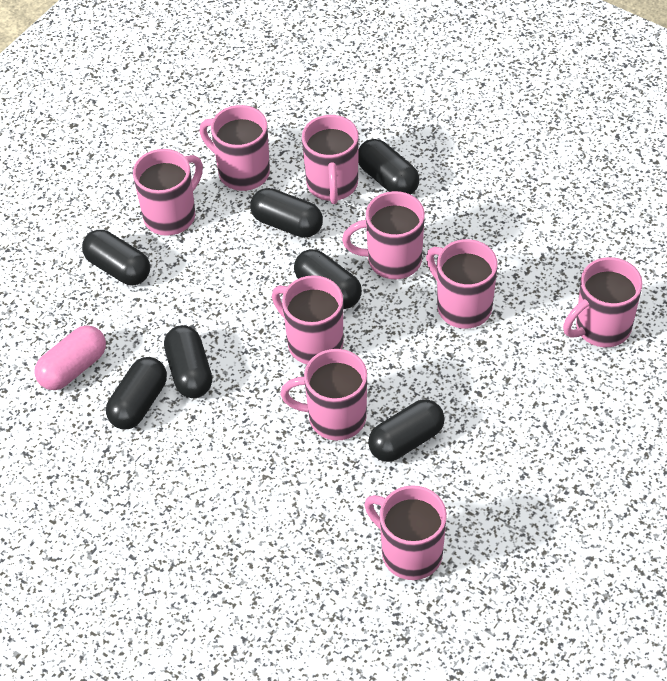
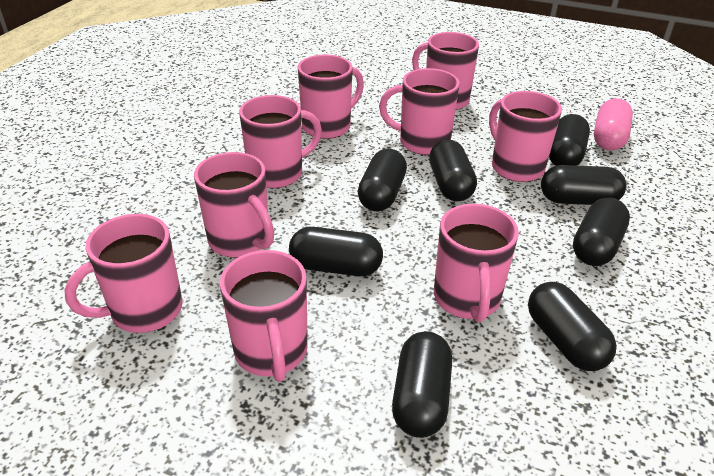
black capsule: [82,230,150,285] [106,357,167,430] [164,325,212,398] [250,188,323,238] [294,249,362,309] [358,139,419,195] [368,399,445,462] = 7 -> [289,227,383,276] [358,149,407,211] [392,331,452,438] [429,139,477,202] [528,282,617,371] [541,165,626,205] [549,114,590,166] [573,198,630,266] = 8

